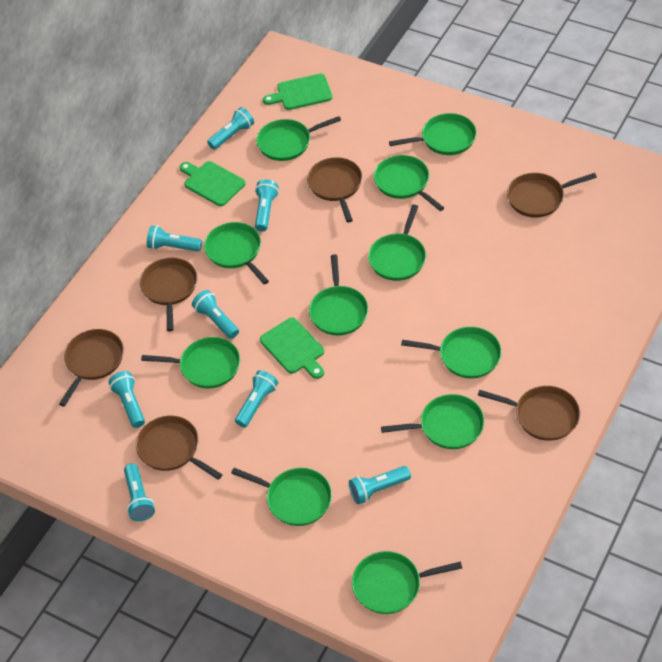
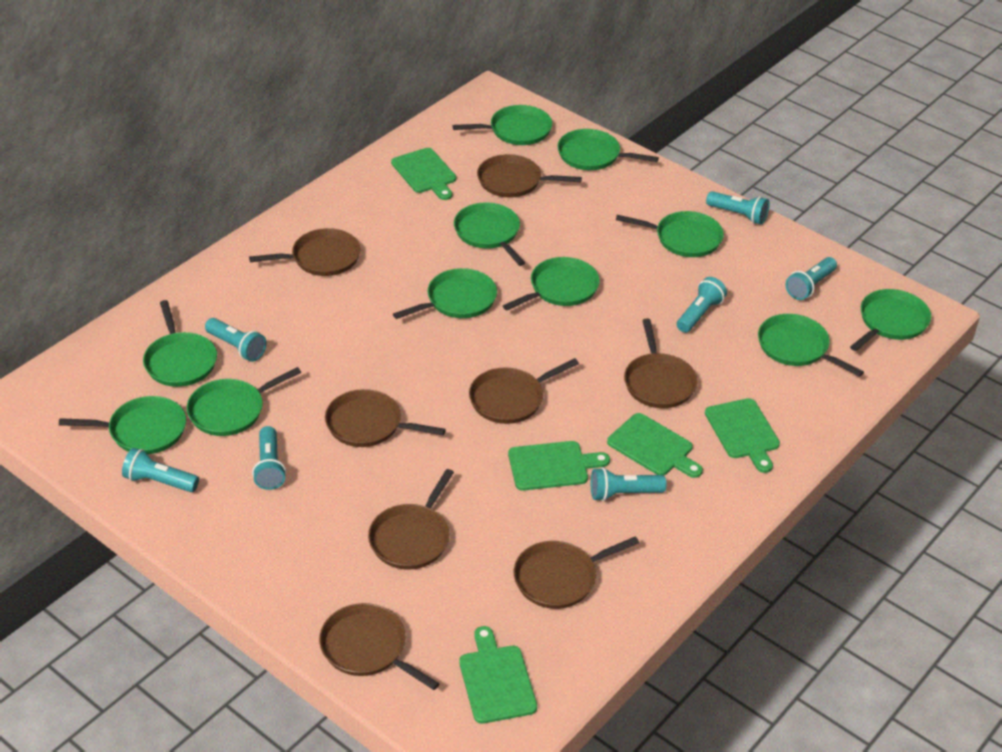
brown pan: [59,329,124,407] [136,416,223,480] [140,257,197,331] [307,157,362,223] [478,386,580,441] [507,173,597,218] = 6 -> [249,228,360,276] [319,603,440,690] [325,389,446,447] [368,469,454,569] [469,358,579,424] [477,154,582,198] [514,536,639,609] [624,318,698,408] = 8
green cutting board: [180,161,246,206] [260,317,324,379] [263,74,332,110] = 3 -> [391,148,456,200] [459,626,537,724] [508,441,610,491] [607,413,703,478] [705,398,780,473] = 5
turquoise flashlight: [109,371,145,428] [124,464,155,521] [147,225,202,252] [192,290,239,339] [207,107,254,150] [235,370,278,427] [255,179,279,231] [349,466,411,504] = 8 -> [122,448,199,492] [205,318,267,362] [252,426,286,490] [591,467,666,501] [677,277,727,333] [706,191,770,225] [786,257,837,300] = 7

